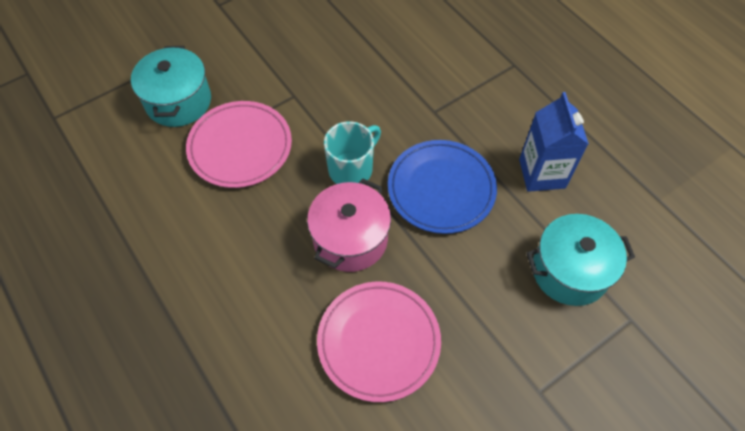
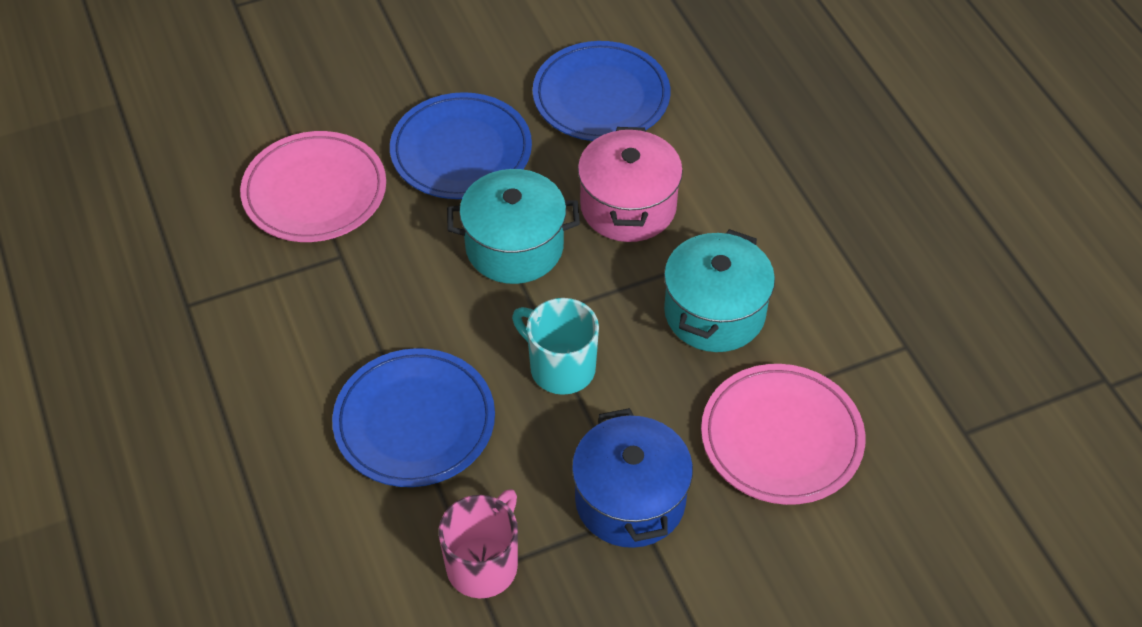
blue carton: [519,92,589,192] = 1 -> none = 0
blue plate: [388,140,497,234] = 1 -> [332,348,495,487] [390,92,532,199] [533,41,670,141] = 3
blue pot: none = 0 -> [572,408,693,548] = 1
pink mug: none = 0 -> [438,489,518,598] = 1

